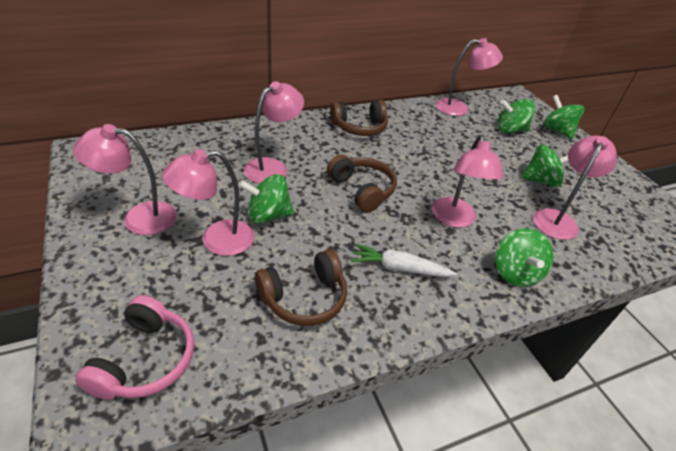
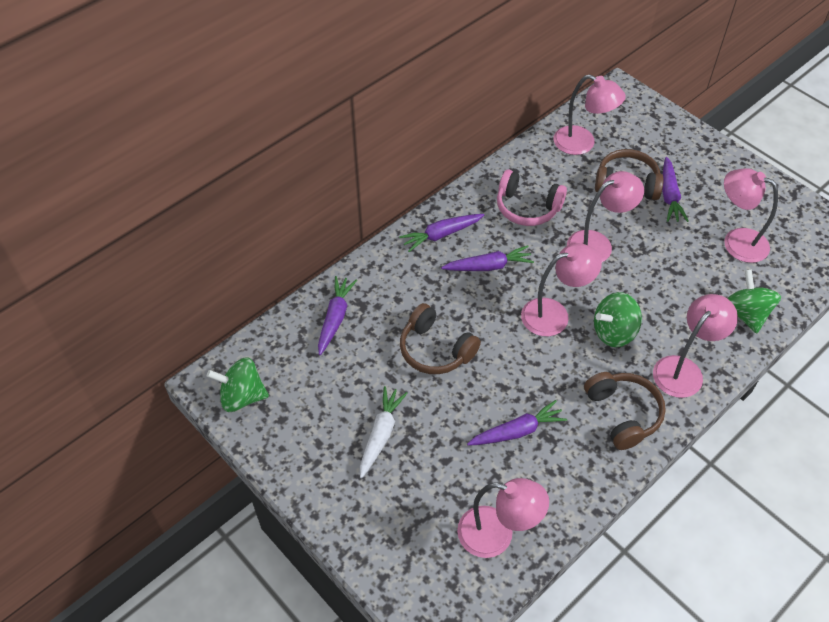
green spinning top: [239,174,294,224] [495,228,554,287] [497,99,535,133] [521,145,569,187] [543,95,585,139] = 5 -> [207,357,269,412] [594,292,642,347] [727,269,781,333] = 3
purple carrot: none = 0 -> [318,276,357,355] [399,214,484,252] [441,245,534,271] [467,400,567,446] [662,157,689,222] = 5

